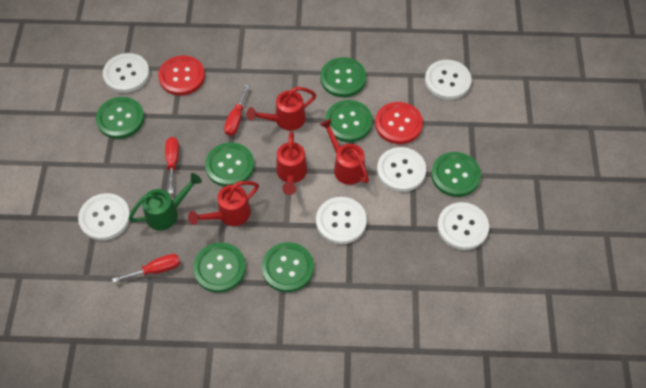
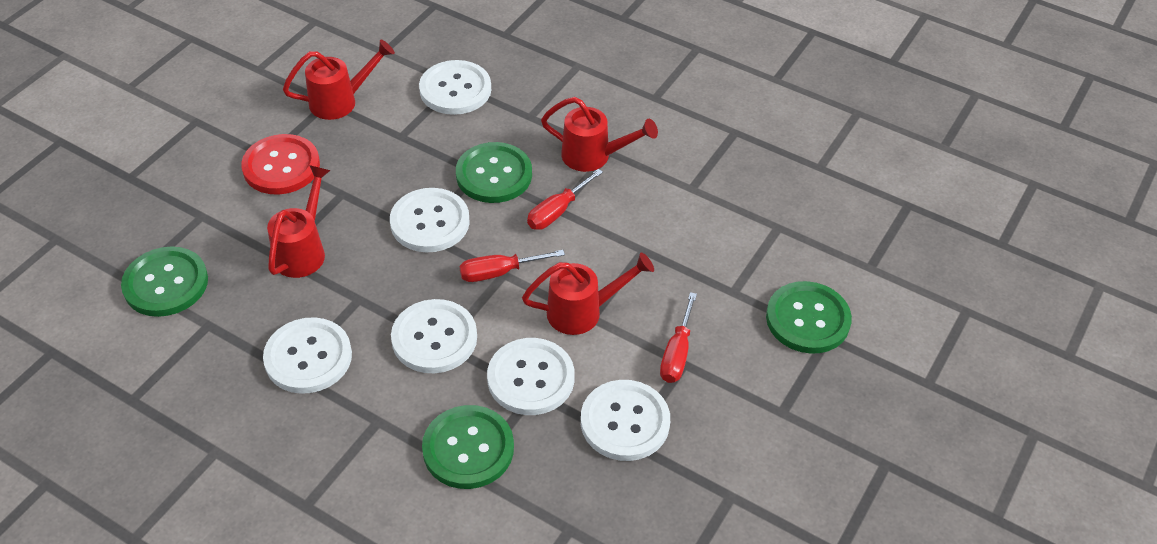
green button: [96,97,144,139] [193,243,246,293] [205,142,254,187] [262,242,314,292] [320,57,366,97] [325,100,373,142] [431,152,481,197] = 7 -> [121,246,208,317] [422,405,514,489] [456,142,532,203] [766,281,852,354] = 4
green watering can: [129,173,202,231] = 1 -> none = 0
red button: [158,56,205,95] [375,102,423,144] = 2 -> [241,134,320,195] = 1

